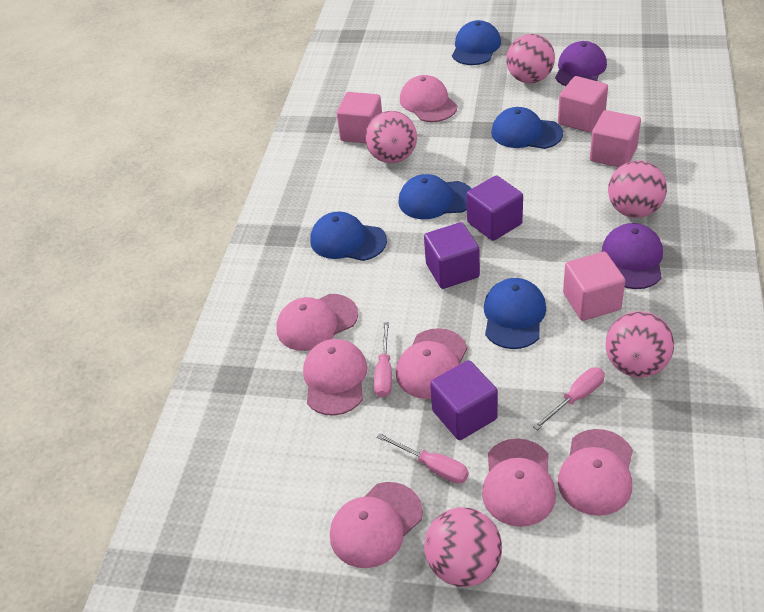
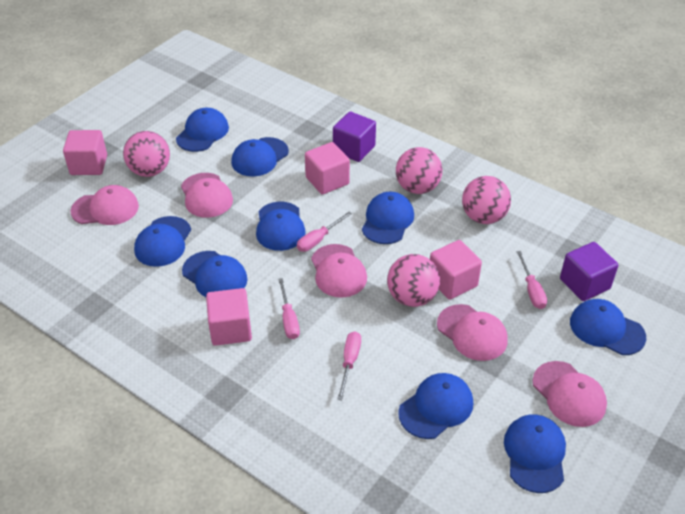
blue cap: [311,212,387,261] [398,174,472,219] [452,20,501,65] [484,278,546,349] [491,107,563,149] = 5 -> [134,216,191,267] [176,108,229,152] [182,251,248,297] [231,137,289,176] [256,202,306,251] [362,192,414,244] [398,373,473,439] [504,414,566,493] [570,299,646,355] = 9
pink ball: [365,111,417,163] [424,507,502,587] [506,34,555,83] [606,311,674,378] [608,160,667,218] = 5 -> [123,131,170,177] [387,254,440,307] [396,147,442,194] [462,176,511,224] = 4
pink cap: [276,294,358,351] [303,339,367,416] [330,482,423,568] [396,328,467,399] [400,75,457,122] [482,438,556,527] [558,429,633,516] = 7 -> [71,185,139,225] [181,173,233,218] [311,244,367,298] [437,304,508,361] [533,361,607,427] = 5
pink screwdriver: [374,322,392,398] [377,433,469,484] [533,367,605,430] = 3 -> [278,278,300,339] [297,212,352,252] [337,331,361,400] [517,251,547,309] = 4
purple cap: [555,41,607,86] [602,223,663,289] = 2 -> none = 0
purple cube: [424,222,480,289] [430,360,498,440] [466,175,523,241] = 3 -> [333,112,376,162] [560,242,618,301] = 2

